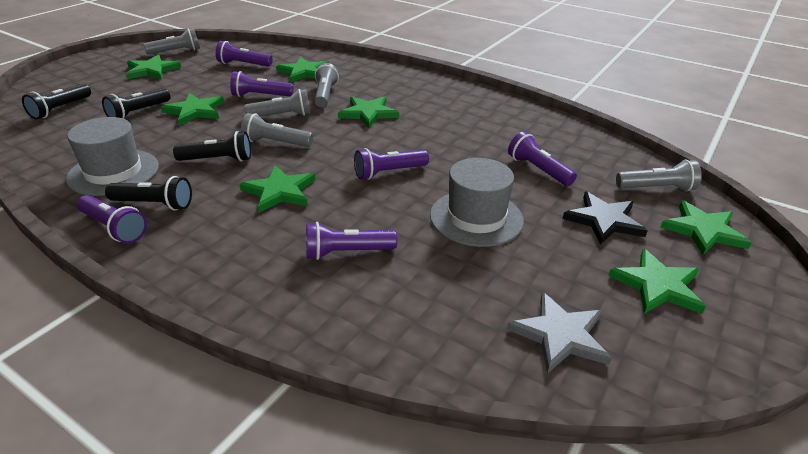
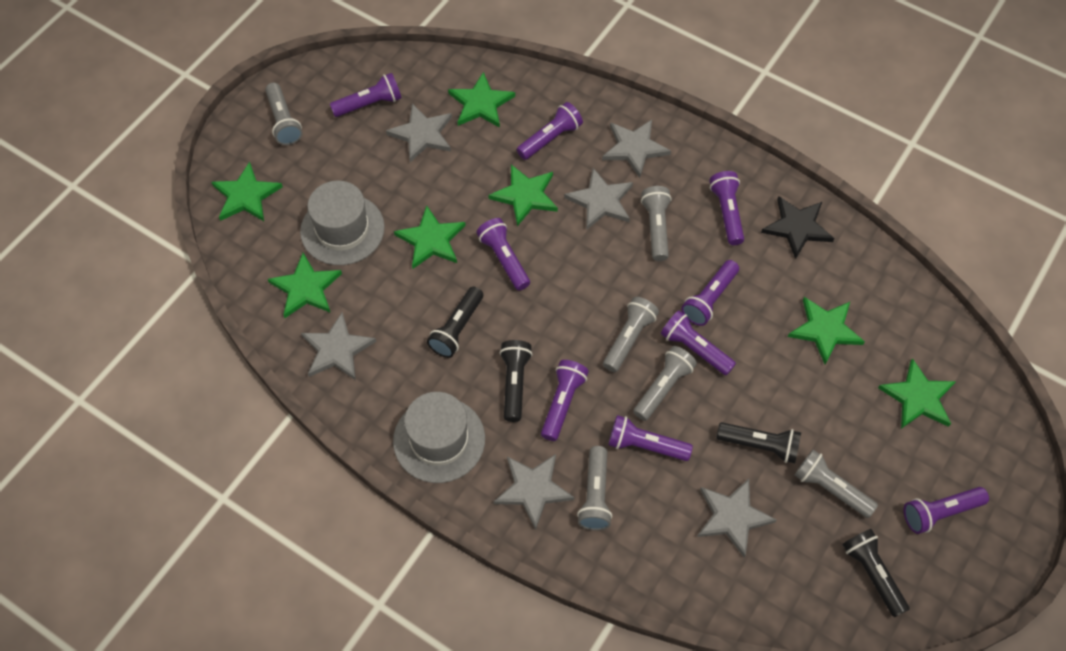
grey flashlight: [143,28,200,55] [241,113,313,147] [244,89,311,116] [314,63,339,107] [616,160,702,191] = 5 -> [265,83,303,145] [577,446,613,530] [603,297,659,372] [633,346,697,421] [641,186,672,261] [795,450,878,518] = 6
grey star: [507,292,612,374] = 1 -> [301,312,376,380] [386,103,452,162] [494,454,574,530] [564,168,633,229] [602,120,671,178] [697,479,777,558] = 6
purple flashlight: [77,195,147,243] [216,41,273,67] [230,71,294,97] [306,222,397,260] [354,148,429,180] [508,132,577,186] = 6 -> [330,73,402,117] [476,218,530,290] [517,102,583,160] [541,360,589,441] [608,415,693,461] [661,310,736,376] [681,260,739,326] [709,171,744,245] [903,487,989,534] = 9

